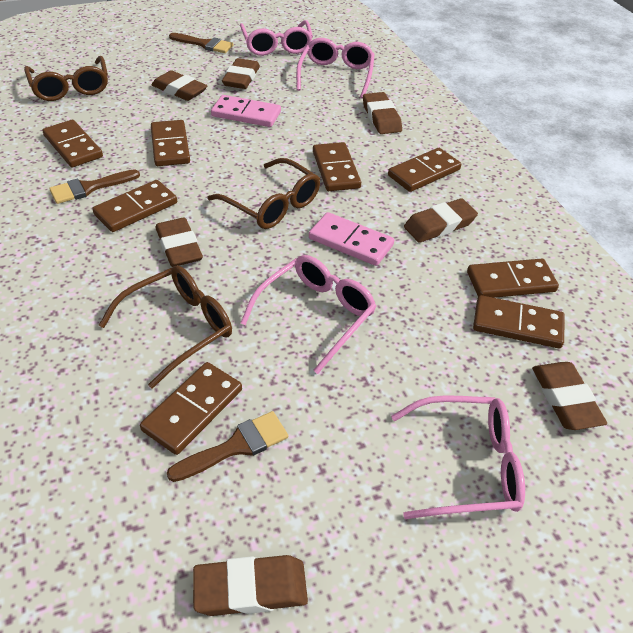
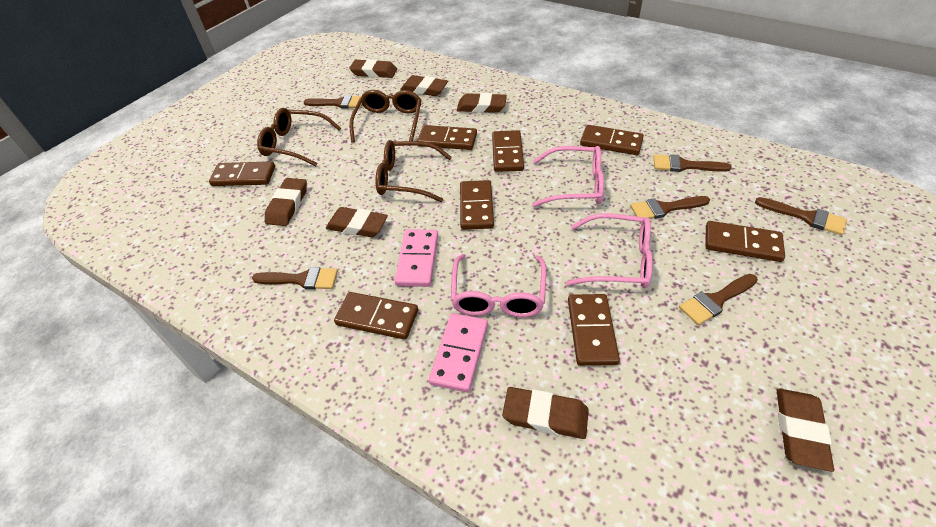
brown brush: [49,169,140,204] [167,411,288,482] [169,33,234,53] = 3 -> [252,267,338,290] [304,95,362,109] [630,196,710,219] [653,154,732,172] [679,274,758,325] [755,197,847,235] = 6
pink glasses: [240,20,313,56] [241,255,377,374] [296,38,375,99] [391,395,525,519] = 4 -> [451,254,546,317] [532,146,604,207] [566,213,653,288] = 3

